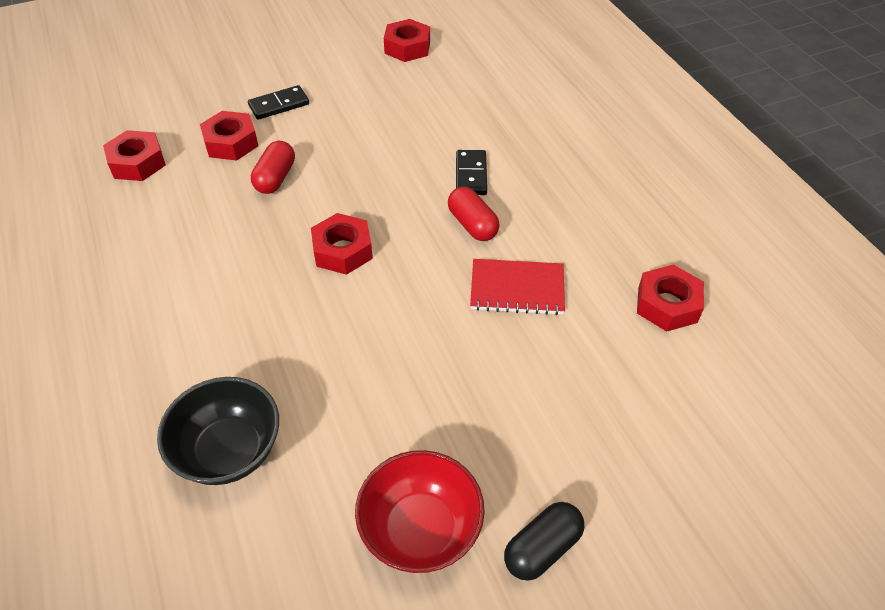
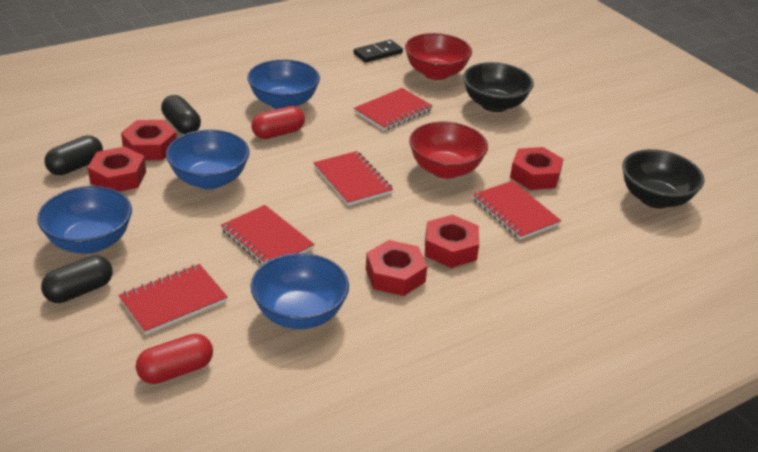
black bowl: [157,377,279,485] = 1 -> [463,62,534,112] [622,149,705,208] = 2
black capsule: [504,502,584,581] = 1 -> [41,255,112,303] [44,135,103,175] [161,95,201,134] = 3
black domino: [248,85,309,120] [456,150,487,195] = 2 -> [354,40,403,63] = 1
blue bowl: none = 0 -> [37,186,132,254] [166,130,250,189] [247,59,320,109] [250,253,349,329] = 4
red bowl: [355,450,485,573] = 1 -> [405,33,472,80] [409,122,488,179] = 2
red notebook: [470,259,565,315] = 1 -> [118,264,228,335] [221,205,314,264] [314,151,393,206] [354,88,433,131] [473,181,561,240] = 5

